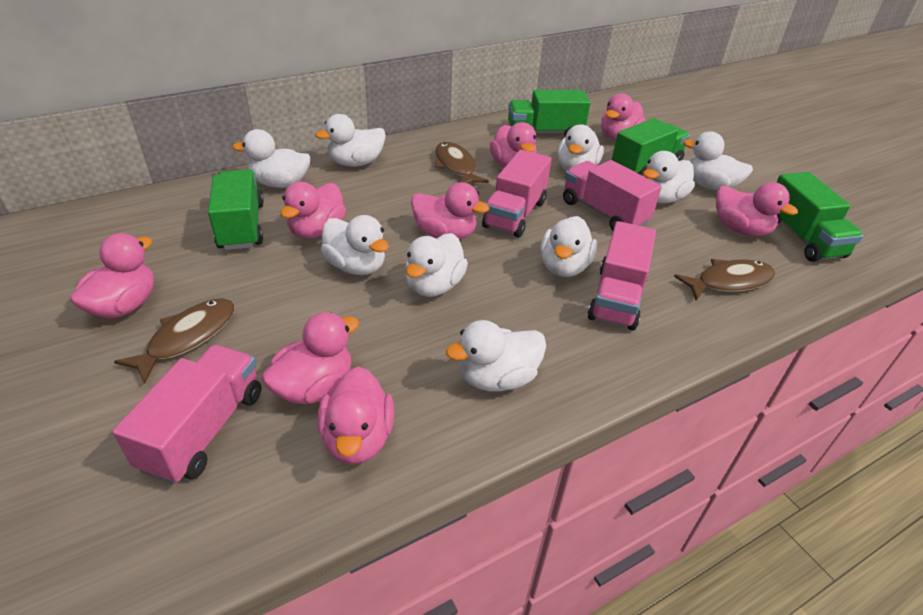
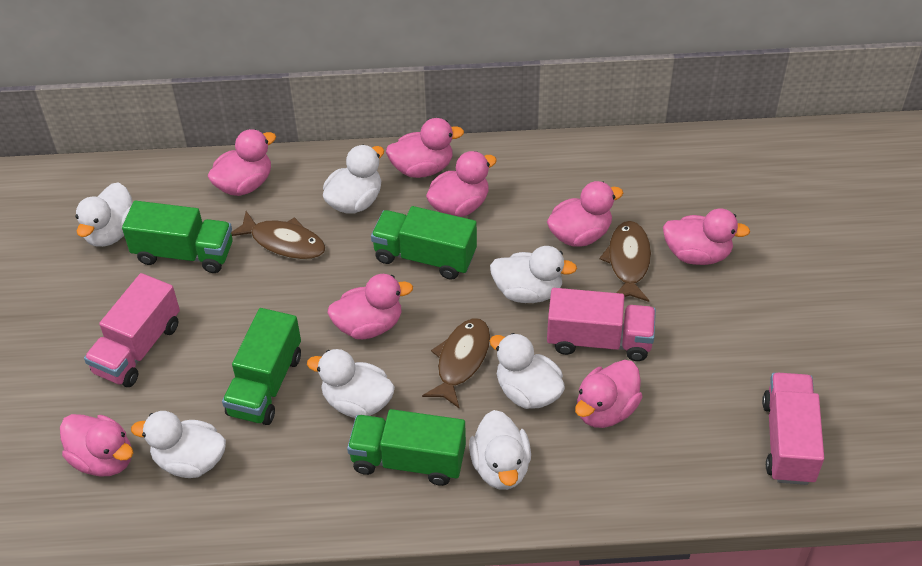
pink truck: [112,345,261,484] [482,149,551,238] [563,160,661,230] [588,221,656,330] = 4 -> [84,273,180,387] [547,288,656,361] [762,373,824,485] = 3
white duck: [232,129,311,188] [315,114,386,167] [321,215,389,275] [406,233,468,297] [446,320,546,391] [540,216,597,277] [558,124,604,171] [643,151,695,204] [683,131,753,191] = 9 -> [75,182,133,247] [131,411,226,478] [307,349,395,418] [323,145,384,214] [469,410,531,490] [489,333,565,409] [490,246,577,303] = 7

